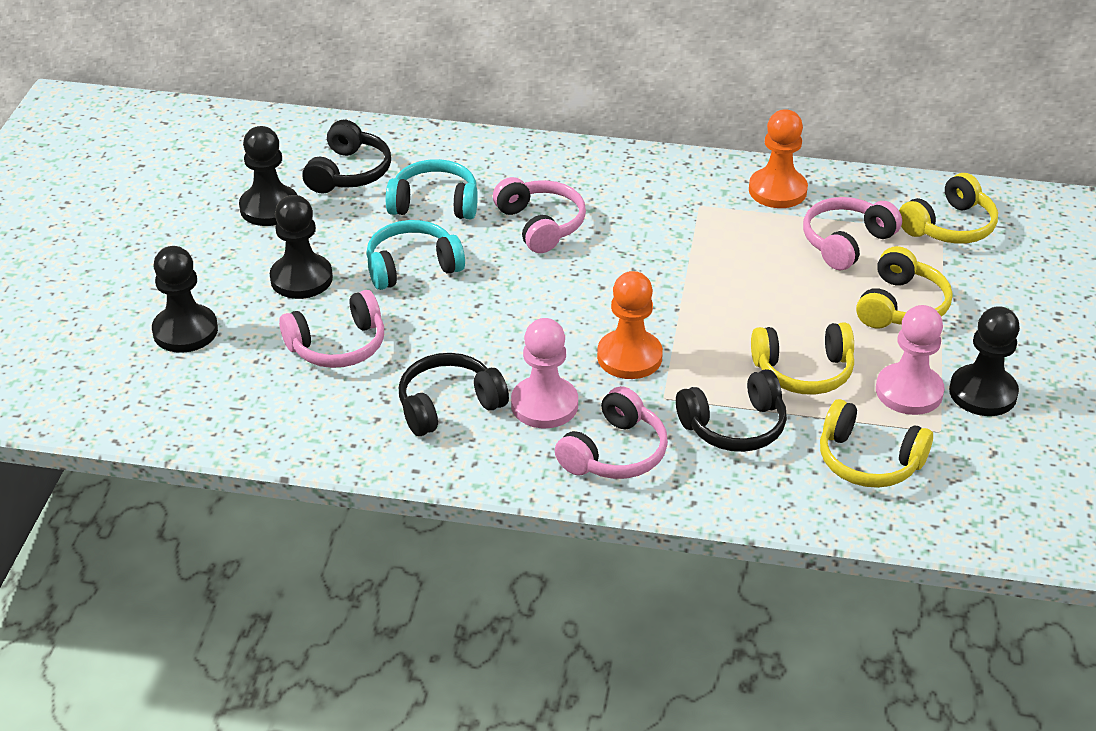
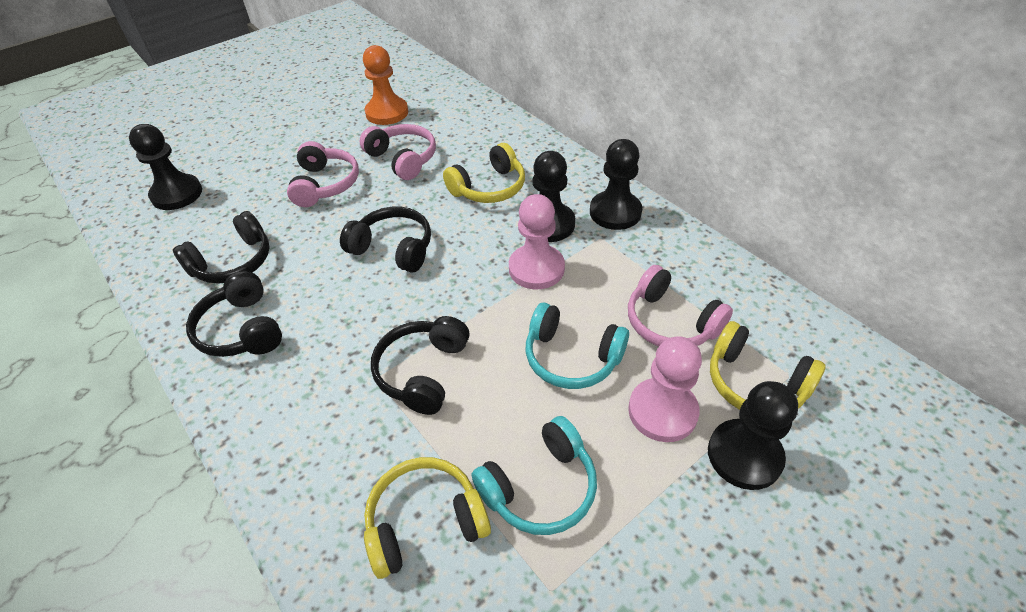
black headphones: [302,120,391,194] [399,353,509,436] [676,369,787,452] = 3 -> [173,211,270,284] [186,271,282,357] [340,207,431,273] [371,316,469,415] = 4
orange pawn: [597,271,663,379] [749,109,808,208] = 2 -> [363,45,408,125] = 1
pink headphones: [279,290,384,368] [493,177,586,253] [555,386,668,479] [803,197,902,270] = 4 -> [287,141,359,207] [360,124,436,180] [628,265,733,346] = 3
yellow headphones: [751,322,854,395] [820,399,933,488] [856,246,952,328] [899,173,998,244] = 4 -> [364,457,491,579] [443,143,525,203] [710,321,826,410] = 3

